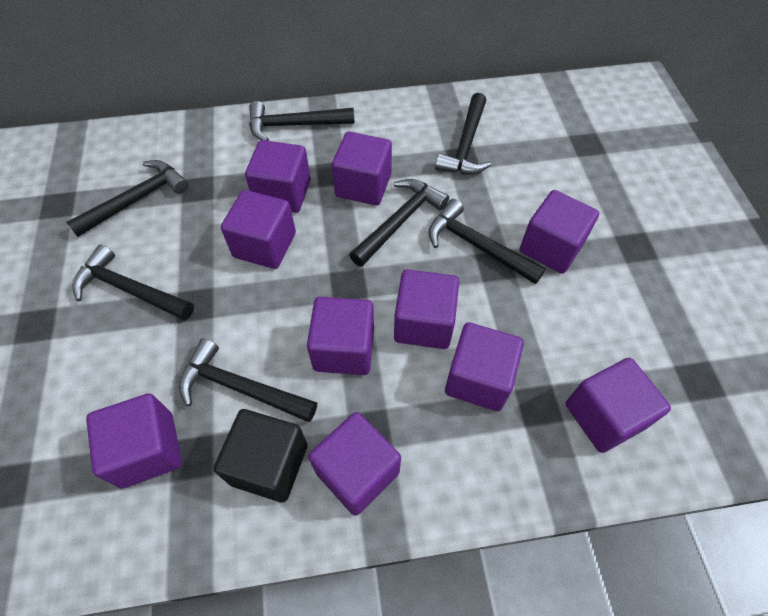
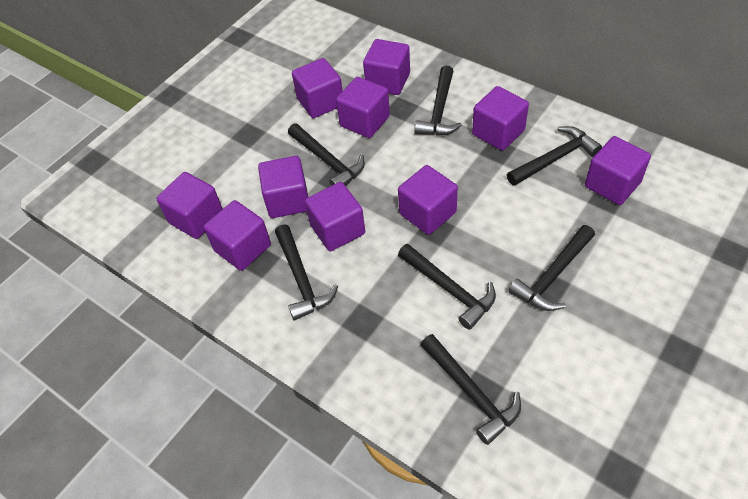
black cube: [214,409,307,502] = 1 -> none = 0

